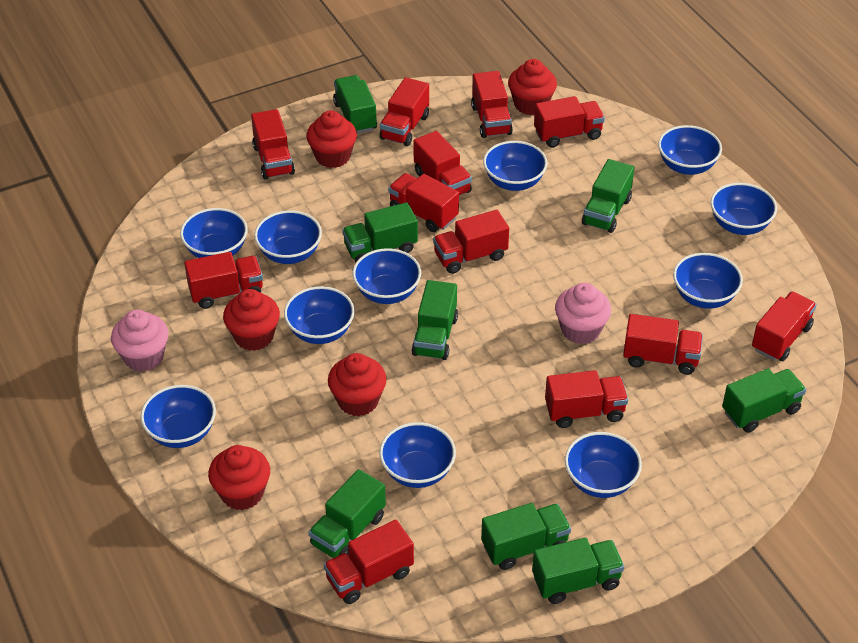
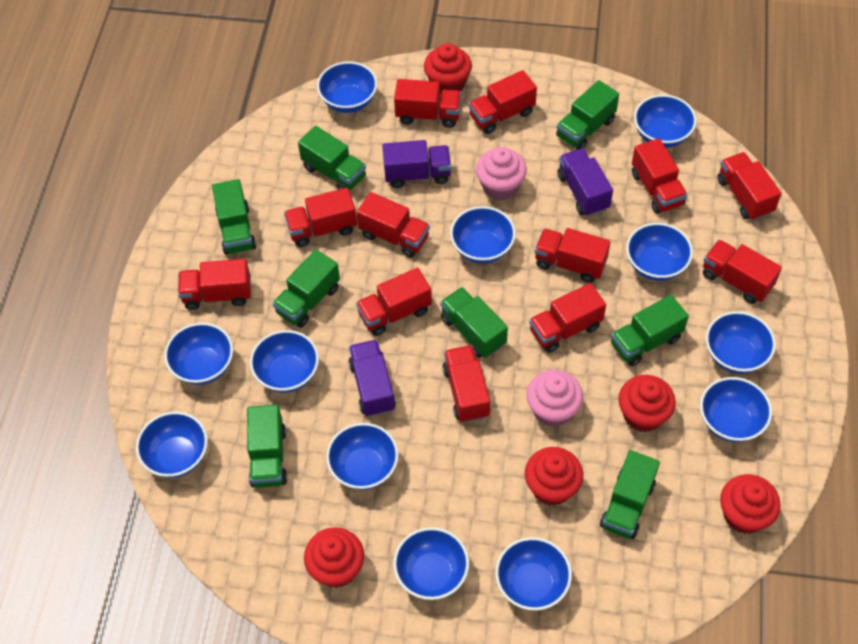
blue bowl: [141,385,216,448] [180,208,248,258] [254,210,322,264] [284,286,355,344] [352,248,421,304] [379,422,456,488] [483,141,548,191] [565,432,642,498] [658,125,722,175] [673,253,743,309] [711,183,777,235] = 11 -> [136,412,208,478] [164,323,233,385] [250,330,319,393] [317,61,377,113] [326,423,399,490] [393,527,469,600] [450,206,516,264] [495,537,572,611] [626,223,693,281] [634,94,697,148] [700,377,772,442] [706,311,776,374] = 12
purple truck: none = 0 -> [348,340,396,417] [382,140,451,188] [558,148,613,216] = 3

